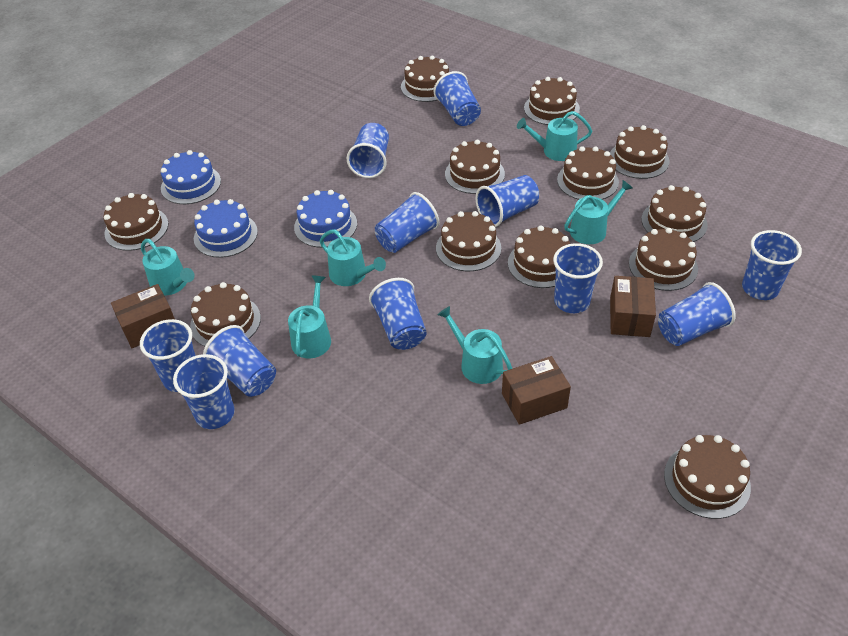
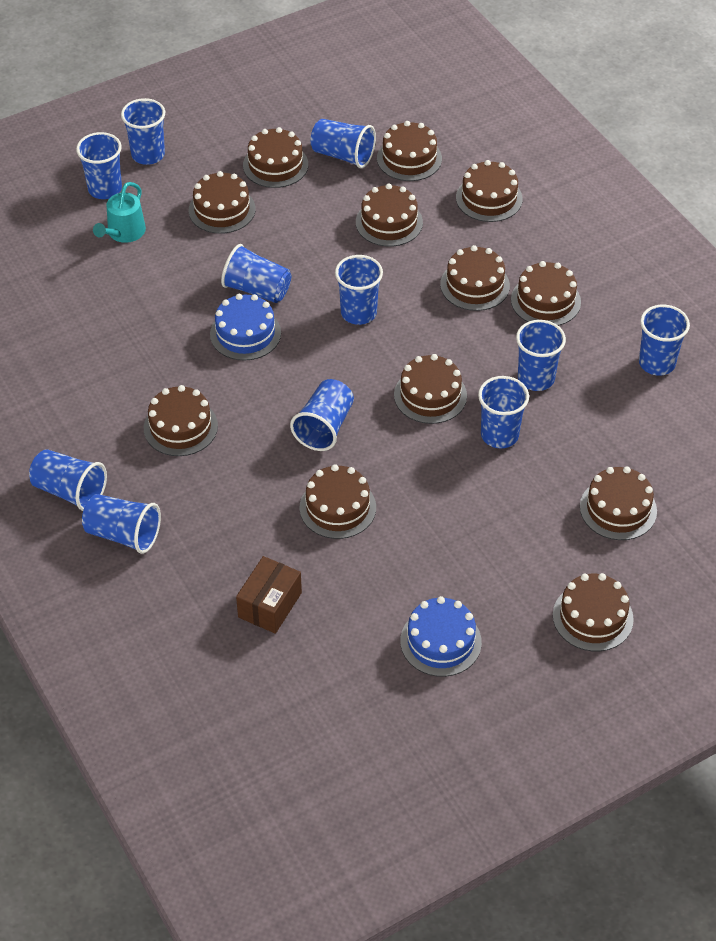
blue cake: [161,150,221,204] [194,199,258,258] [294,190,357,248] = 3 -> [210,294,281,361] [400,596,482,677] = 2
brown box: [111,284,175,348] [502,356,571,425] [610,276,656,337] = 3 -> [236,556,302,634] = 1
turquoise watering can: [141,239,195,296] [288,275,331,358] [320,229,386,286] [437,306,512,384] [517,111,592,161] [564,180,633,244] = 6 -> [93,182,146,243] = 1

